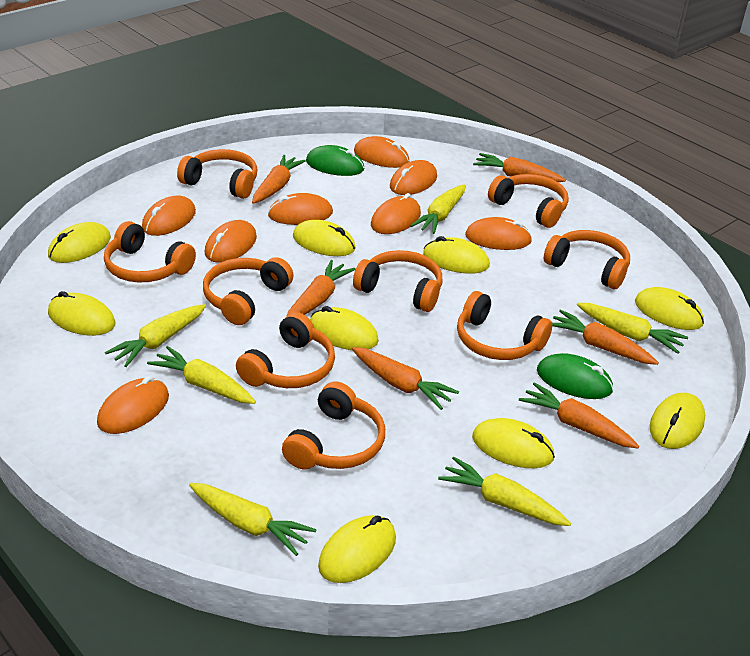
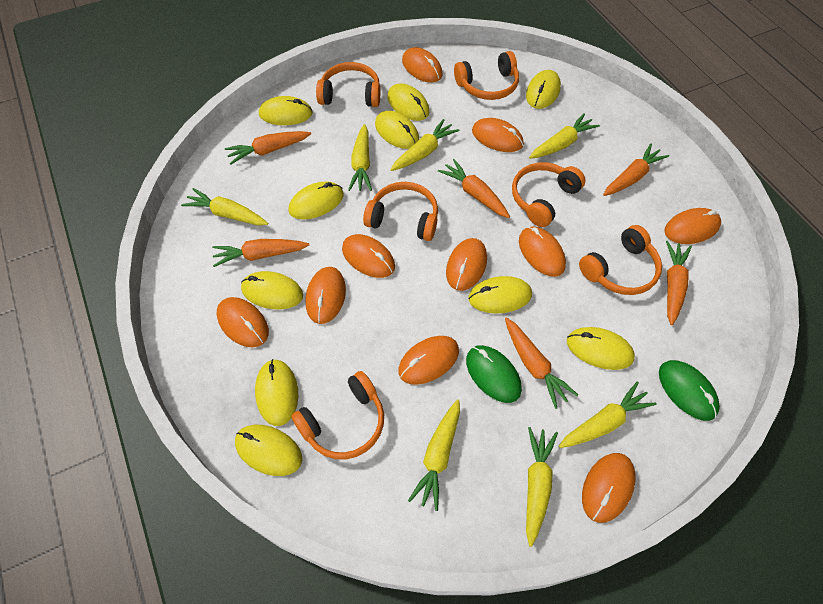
orange headphones: [104,221,196,283] [177,149,258,199] [203,257,294,325] [236,312,335,388] [282,382,385,469] [353,250,442,312] [457,291,552,360] [488,174,569,228] [544,230,630,289] = 9 -> [291,371,384,460] [316,62,380,107] [363,182,438,241] [454,51,519,100] [512,162,586,227] [579,225,662,295] = 6
orange mouse: [97,376,169,434] [142,196,196,236] [205,220,257,263] [268,193,333,225] [354,136,409,168] [371,193,421,234] [390,160,437,195] [465,217,532,250] = 8 -> [217,297,269,348] [306,267,346,324] [342,234,395,278] [398,336,459,385] [402,47,443,83] [446,238,487,291] [472,118,524,152] [519,227,566,277] [582,453,636,523] [665,208,721,244] = 10
yellow carrot: [105,304,206,367] [147,346,256,404] [189,483,317,556] [410,185,466,234] [438,457,571,526] [577,303,688,354] = 6 -> [181,188,268,225] [348,124,372,191] [390,119,459,171] [408,399,460,511] [526,427,558,547] [529,113,600,159] [559,381,657,448] = 7
yellow mouse: [48,222,111,263] [48,291,115,336] [293,220,356,256] [310,306,379,350] [318,515,396,583] [423,236,490,274] [472,418,555,468] [635,287,704,330] [650,393,705,449] = 9 -> [235,425,302,476] [241,271,303,309] [255,359,298,426] [259,96,313,125] [288,181,344,219] [375,111,419,149] [387,84,429,121] [468,276,532,314] [526,70,561,109] [567,327,635,370] = 10

